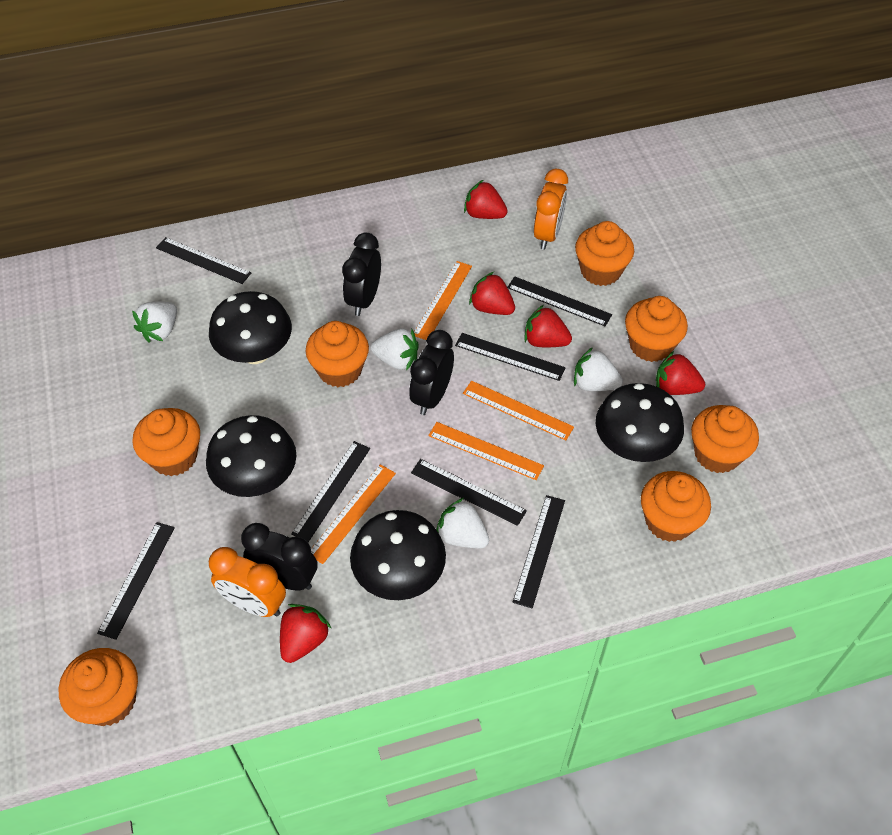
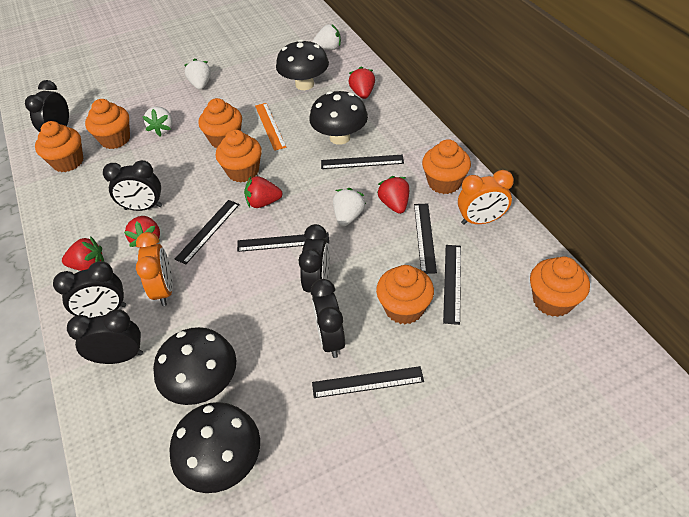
black clock: [241,523,317,590] [342,233,381,316] [409,330,454,415] = 3 -> [25,80,69,132] [53,261,126,319] [67,309,143,364] [103,160,162,211] [298,224,330,298] [311,279,345,358] = 6
black ruler: [97,522,175,640] [156,237,251,284] [291,441,370,542] [411,459,527,526] [455,333,566,381] [507,276,612,326] [513,495,565,608] = 7 -> [175,200,240,264] [237,232,329,252] [312,366,424,398] [321,155,404,169] [414,204,437,274] [443,245,461,325] = 6
orange ruler: [311,464,396,564] [414,261,472,340] [428,422,544,480] [463,381,574,440] = 4 -> [255,103,286,151] = 1

